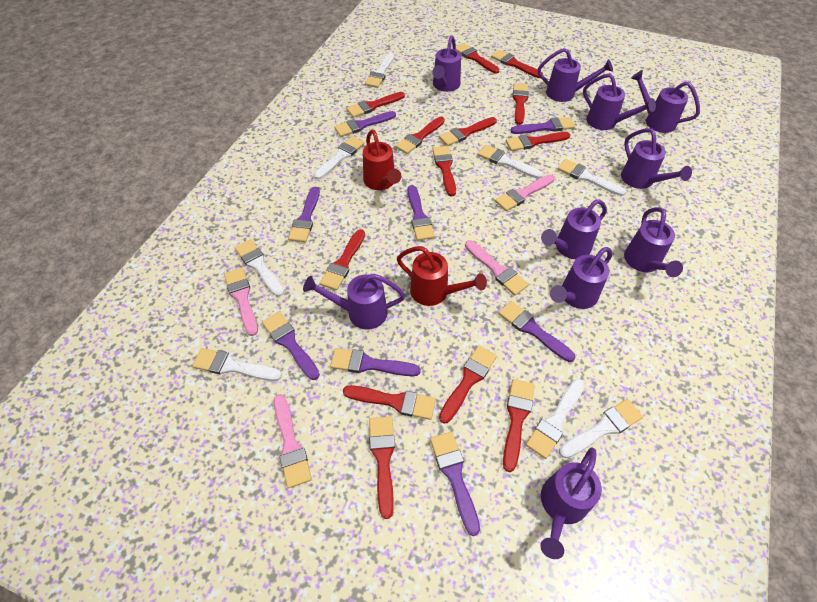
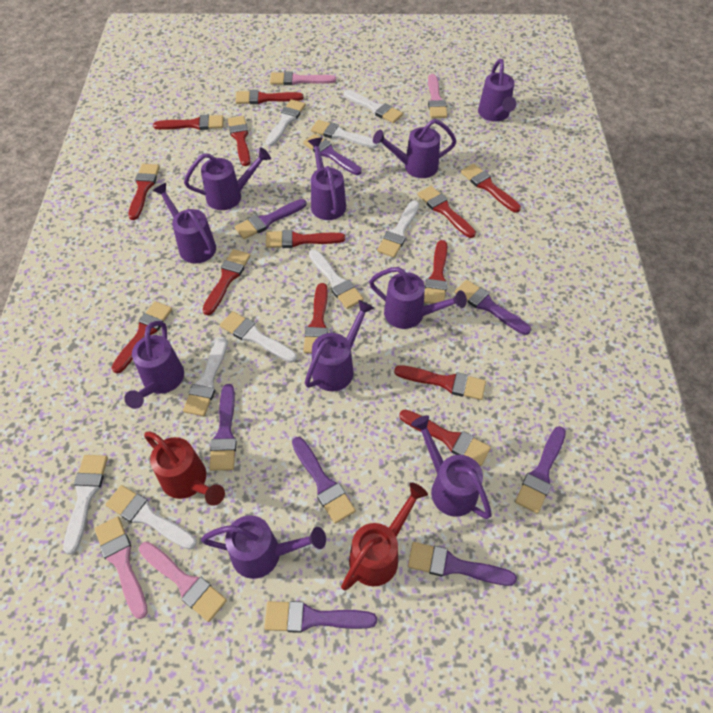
white brush: [192,348,282,381] [235,239,284,297] [314,136,365,180] [365,52,394,88] [478,145,543,179] [526,379,585,459] [558,159,626,196] [559,399,643,458] = 8 -> [63,455,108,555] [106,485,197,550] [183,337,228,416] [220,311,297,363] [266,99,306,146] [309,249,364,309] [311,120,379,148] [344,90,403,123] [377,201,419,258] = 9

